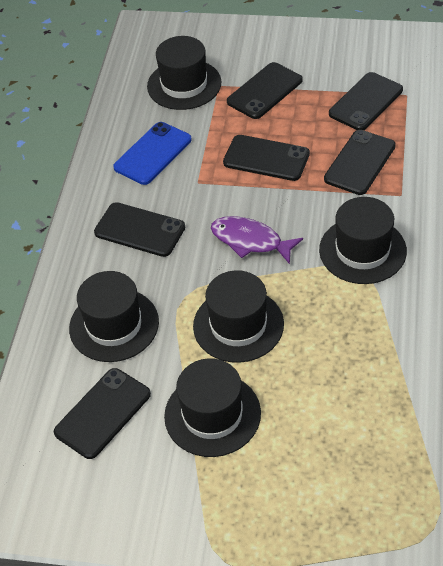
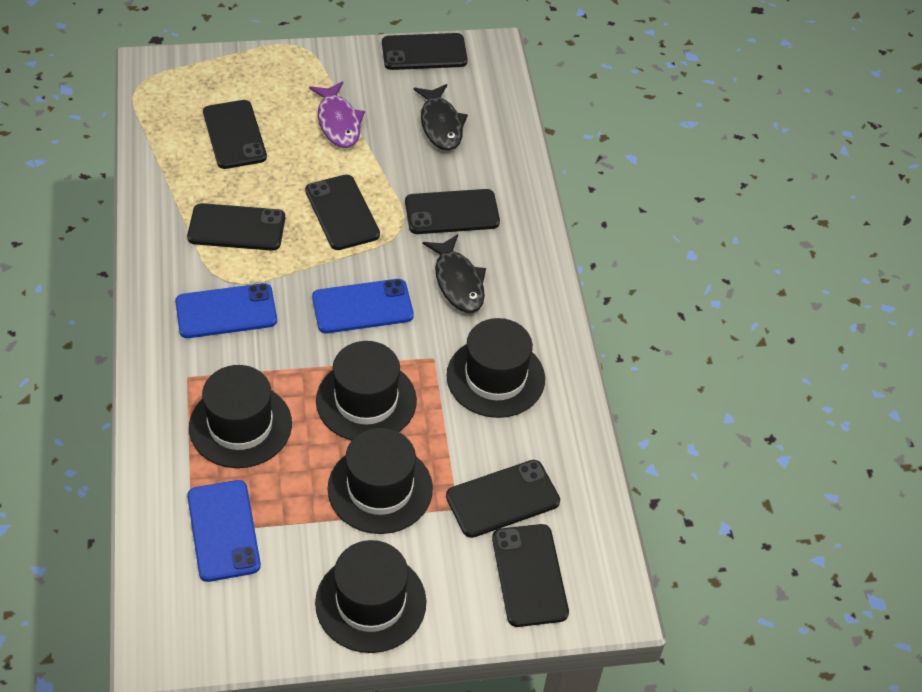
black fish: none = 0 -> [413,84,468,151] [422,234,486,313] = 2
black phone: [54,368,151,459] [94,202,185,257] [223,135,310,181] [227,62,303,119] [324,130,396,195] [329,72,403,130] = 6 -> [187,203,285,251] [203,100,267,169] [305,174,380,250] [382,33,468,70] [405,189,500,234] [446,460,560,538] [492,524,569,627] = 7
blue phone: [113,122,192,185] = 1 -> [175,283,277,338] [187,480,261,582] [312,279,414,333] = 3

